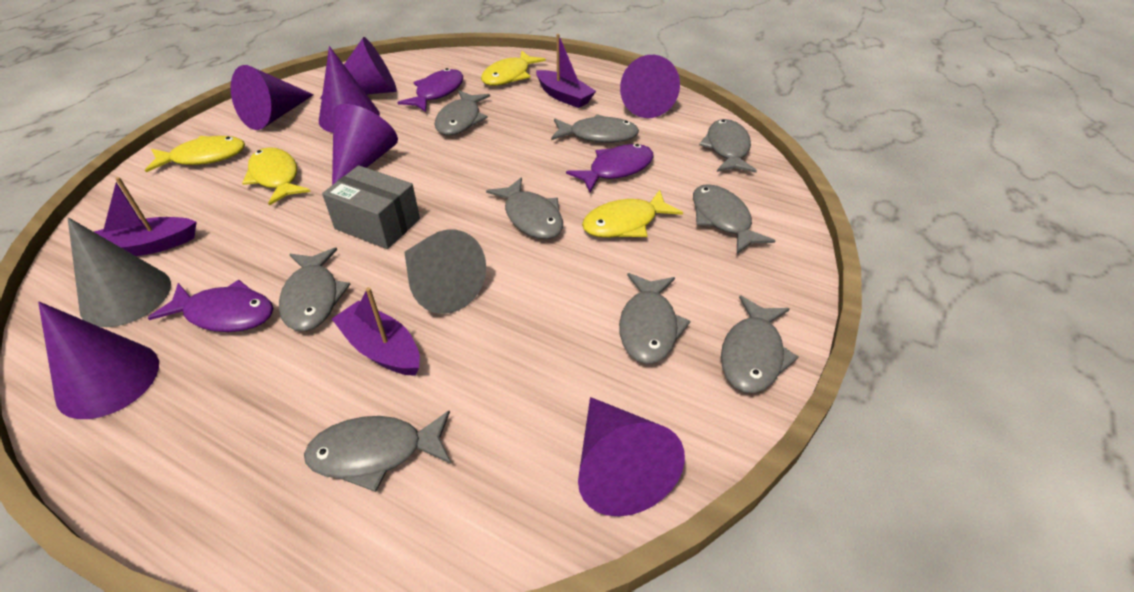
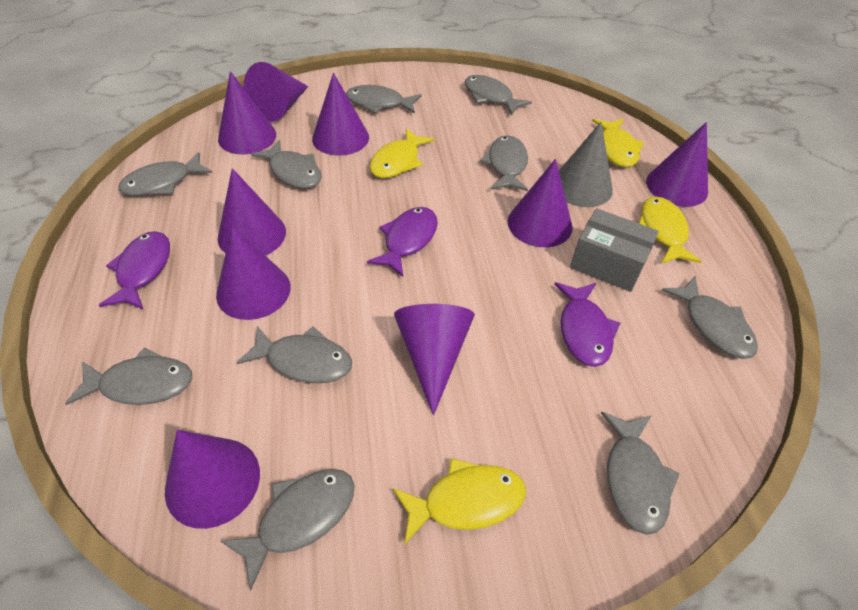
grey cone: [68,217,171,327] [404,230,486,314] = 2 -> [559,122,613,207] = 1
grey fish: [279,248,351,331] [304,410,451,492] [435,90,490,135] [486,177,563,239] [551,114,639,143] [619,273,690,364] [693,184,775,254] [699,119,757,173] [721,295,799,393] = 9 -> [65,347,192,405] [118,152,212,196] [221,469,355,591] [236,326,352,383] [251,140,322,189] [346,85,421,114] [465,75,532,116] [480,135,528,191] [601,412,680,535] [662,276,758,359] = 10
purple boat: [94,177,197,256] [332,287,420,376] [536,34,596,108] = 3 -> none = 0
purple cone: [38,302,159,419] [231,65,314,130] [319,46,380,133] [320,37,397,99] [332,104,398,185] [578,397,685,516] [620,55,680,118] = 7 -> [165,430,260,529] [216,226,291,320] [218,71,276,154] [218,168,286,255] [244,62,308,122] [312,73,369,156] [394,304,475,415] [508,159,573,247] [646,122,708,207] = 9

